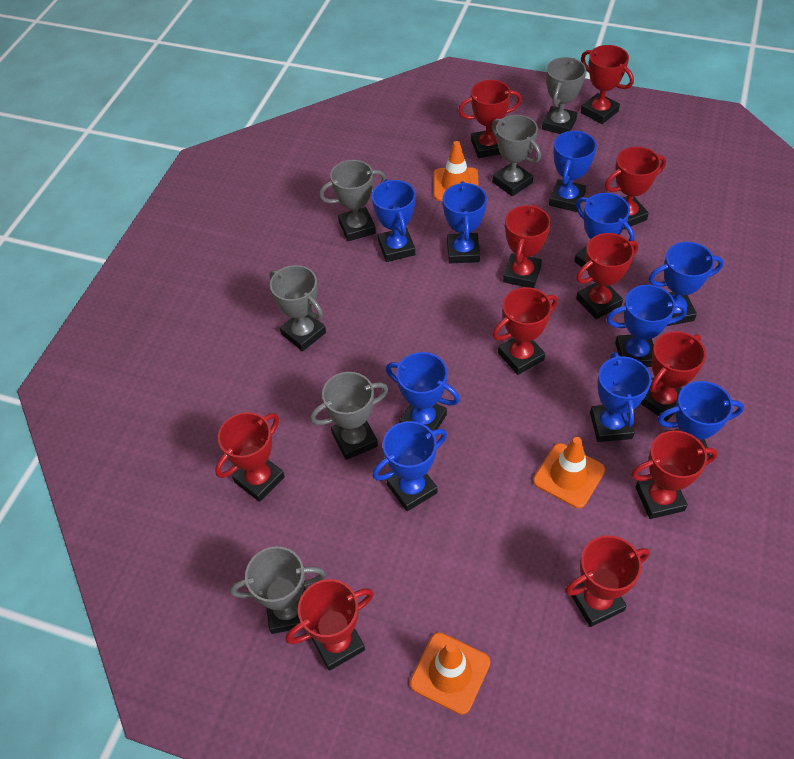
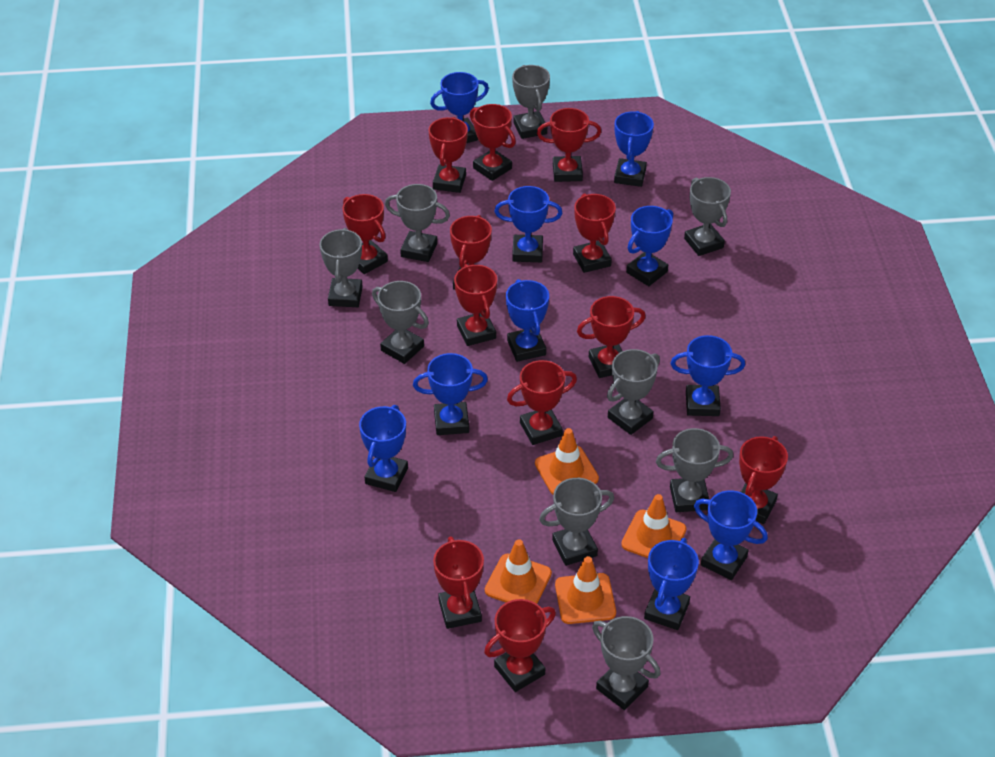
grey trophy: [230,546,326,634] [269,265,326,351] [310,372,388,460] [319,160,386,241] [491,115,541,196] [542,57,586,134] = 6 -> [320,228,363,307] [372,281,429,364] [385,184,450,262] [512,65,550,139] [539,478,614,566] [592,616,660,710] [607,349,660,435] [656,428,733,512] [684,177,731,256] = 9
orange traffic cone: [410,632,490,715] [434,141,479,201] [533,437,605,508] = 3 -> [485,539,552,604] [535,428,599,495] [555,556,616,624] [621,494,687,558] = 4
red trophy: [215,412,285,502] [286,579,374,671] [458,80,522,158] [493,287,558,375] [503,204,551,288] [565,535,650,627] [576,233,638,319] [581,45,634,124] [605,147,666,229] [631,430,718,519] [640,331,706,421] = 11 -> [342,194,388,274] [429,117,468,193] [433,536,484,629] [450,215,492,290] [454,264,497,346] [470,104,516,181] [484,599,556,692] [507,360,577,445] [537,108,601,182] [573,194,616,273] [577,296,646,378] [739,436,788,524] = 12

